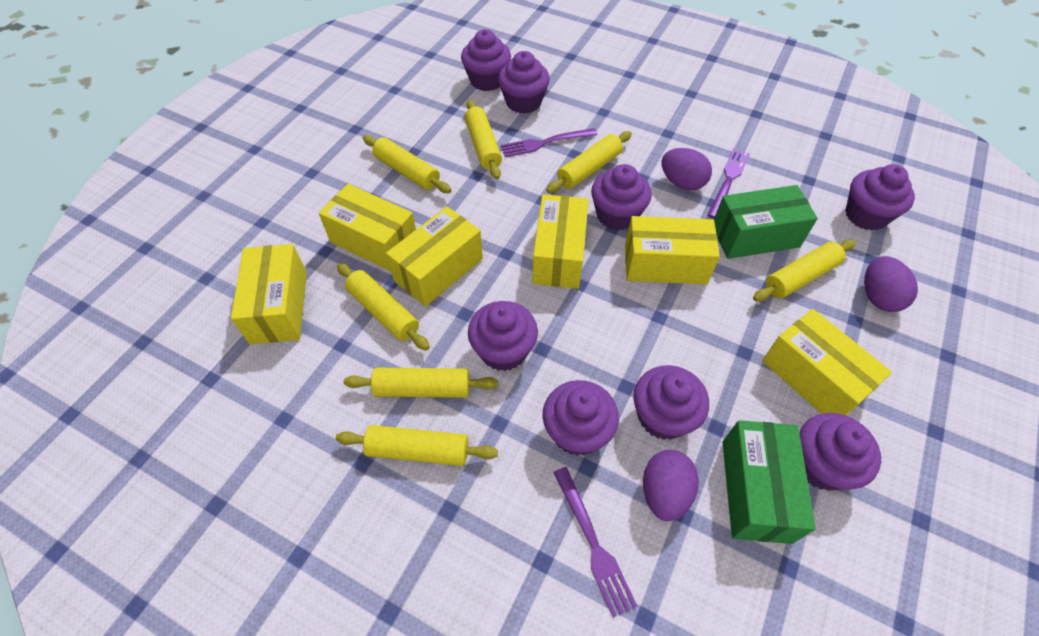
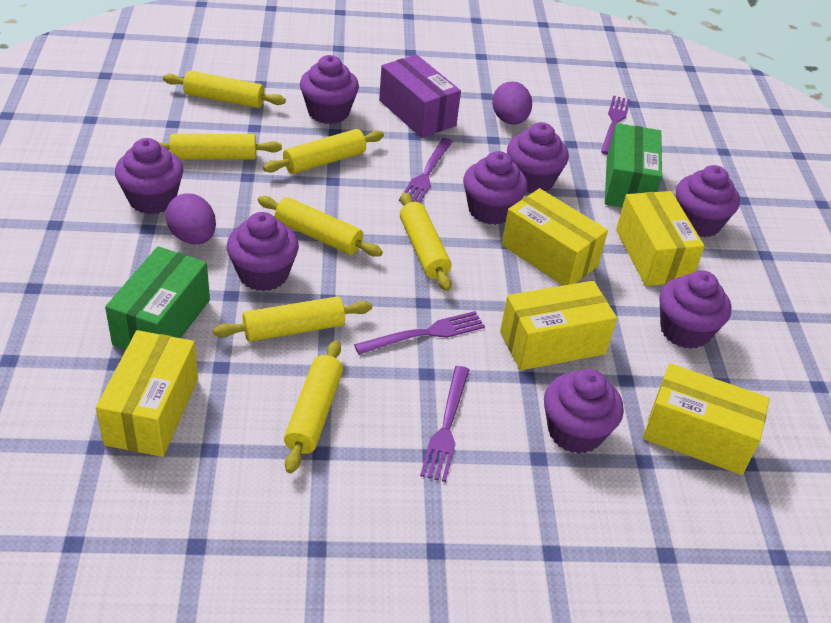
purple box: none = 0 -> [379,55,461,138] = 1
purple egg: [643,450,699,521] [662,148,712,190] [864,256,918,312] = 3 -> [165,193,216,244] [492,81,532,125] = 2
purple fork: [500,128,597,157] [553,467,637,618] [708,148,750,219] = 3 -> [354,311,485,355] [399,138,453,203] [420,366,469,482] [601,96,630,155] = 4
yellow box: [231,244,307,344] [319,184,416,271] [386,207,483,306] [532,194,589,289] [625,216,720,284] [762,309,892,415] = 6 -> [96,330,198,457] [500,281,617,370] [502,188,608,286] [616,191,705,286] [643,363,770,475] = 5

